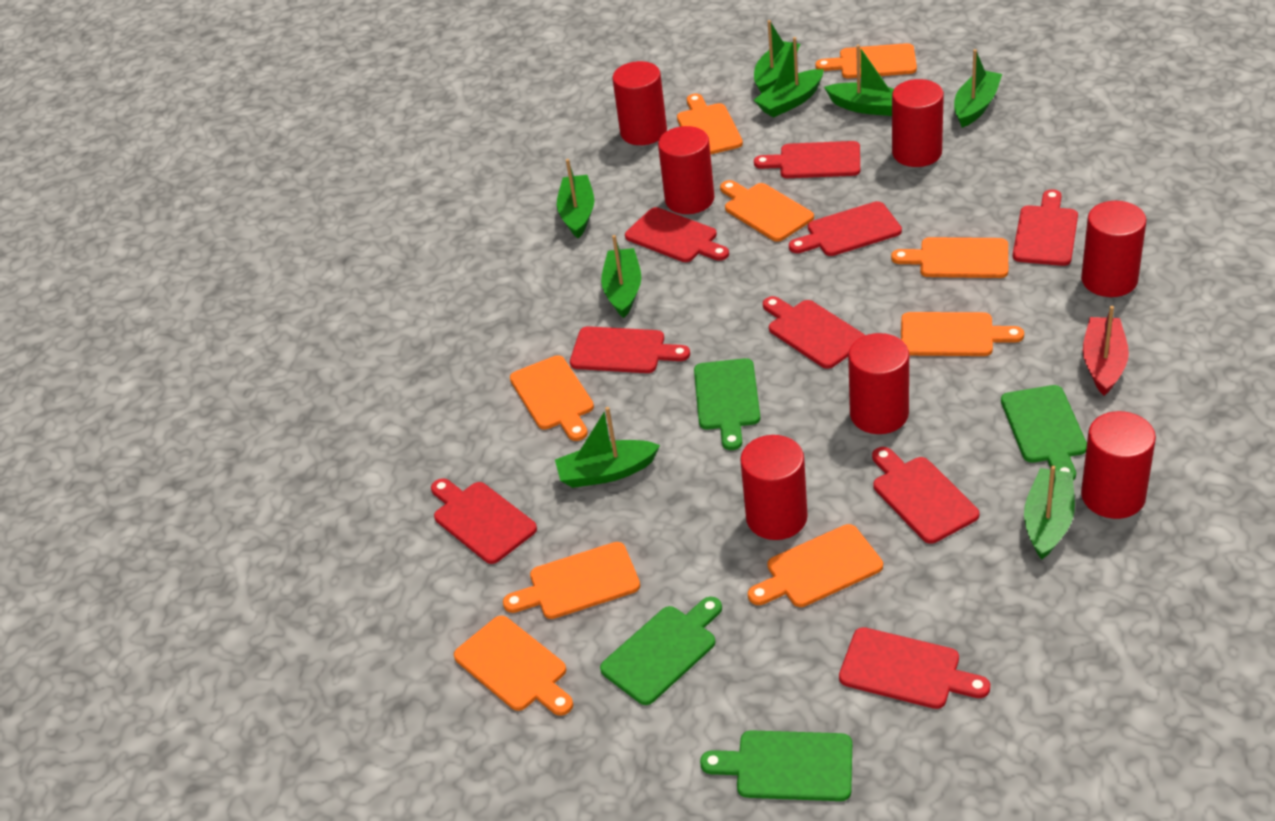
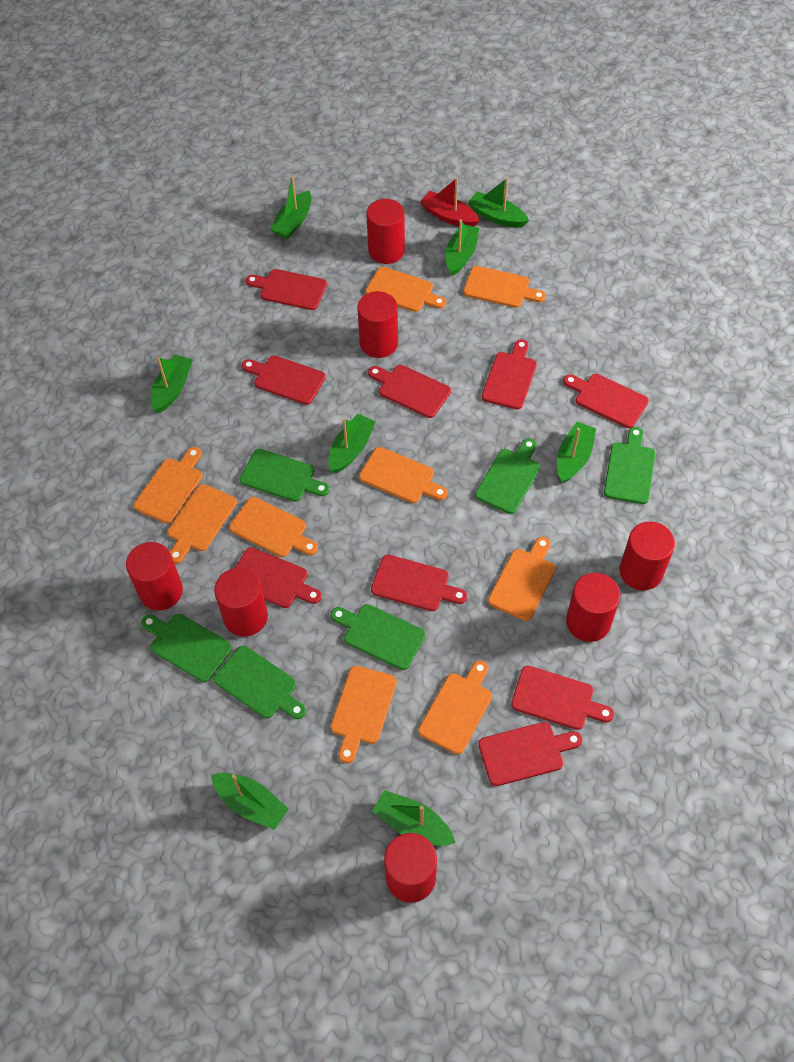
green cutting board: [600,597,722,705] [694,358,760,450] [700,730,852,801] [1001,385,1087,481] = 4 -> [141,614,232,682] [214,646,306,719] [240,449,330,502] [331,604,426,670] [475,438,540,514] [604,427,655,504] = 6

